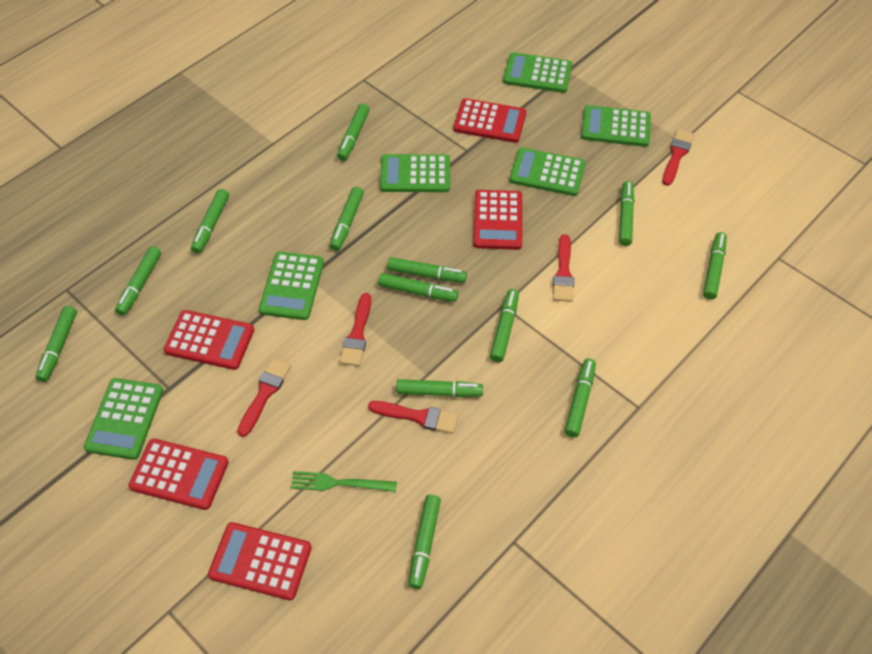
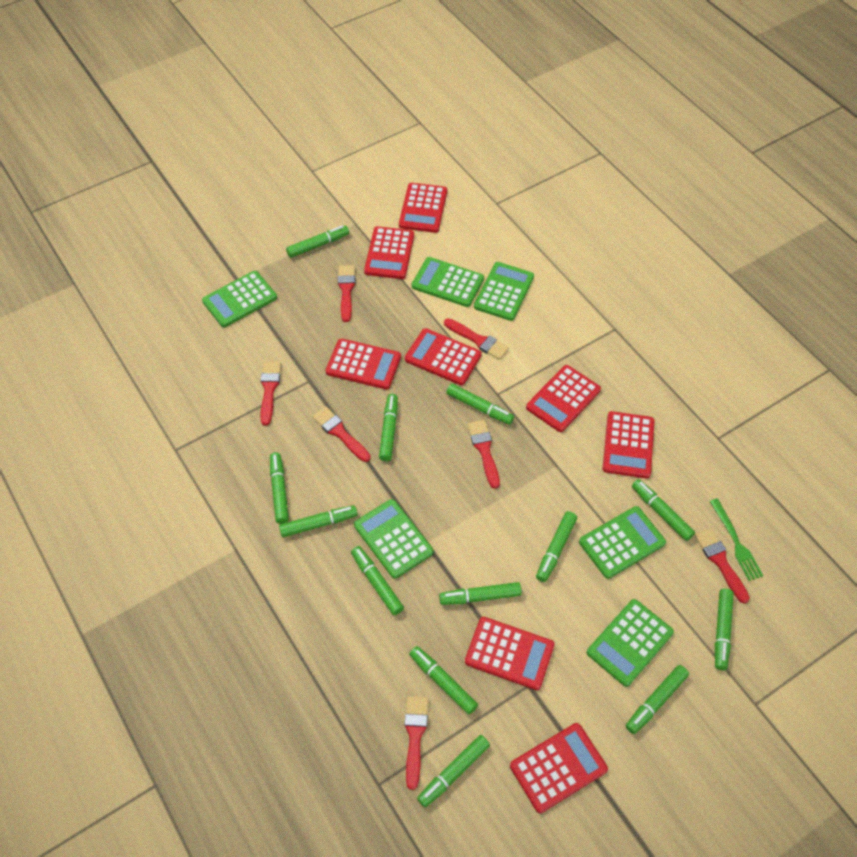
red brush: [237,358,291,437] [340,293,371,366] [368,401,458,434] [553,234,574,302] [662,129,694,186] = 5 -> [260,361,281,426] [312,406,370,462] [338,265,356,322] [405,696,428,790] [444,318,509,360] [468,420,500,489] [695,528,750,604] = 7
red calculator: [129,439,229,510] [164,310,254,370] [208,522,312,600] [453,98,526,143] [473,190,522,250] = 5 -> [326,338,401,389] [364,226,414,279] [399,183,447,233] [405,328,482,385] [465,617,554,690] [510,723,608,813] [526,365,601,432] [603,411,654,478] = 8

